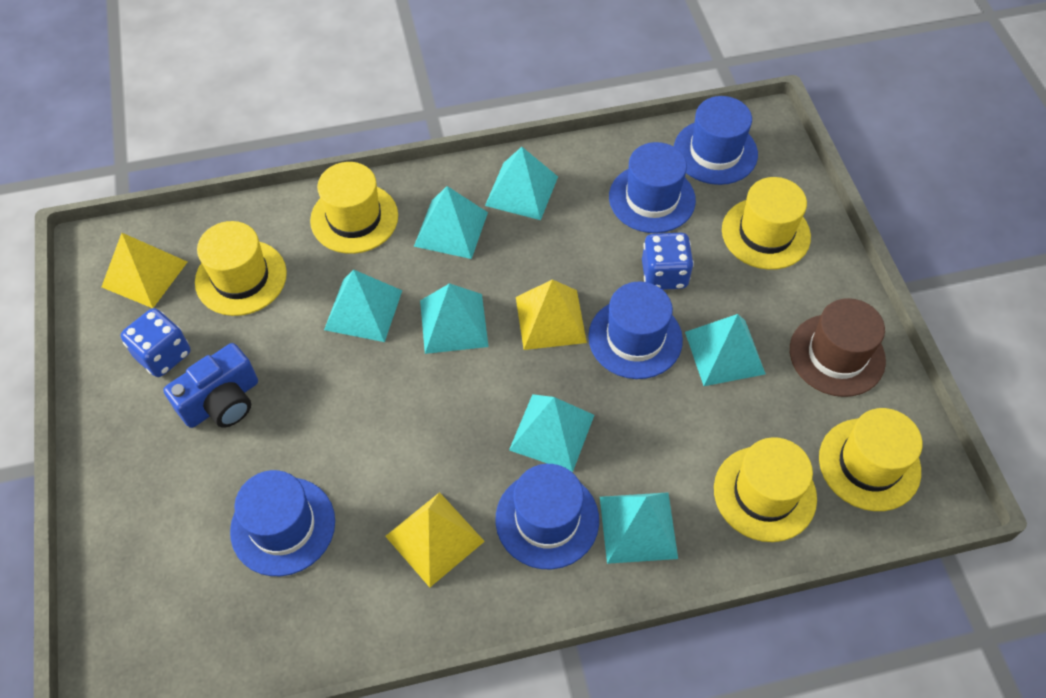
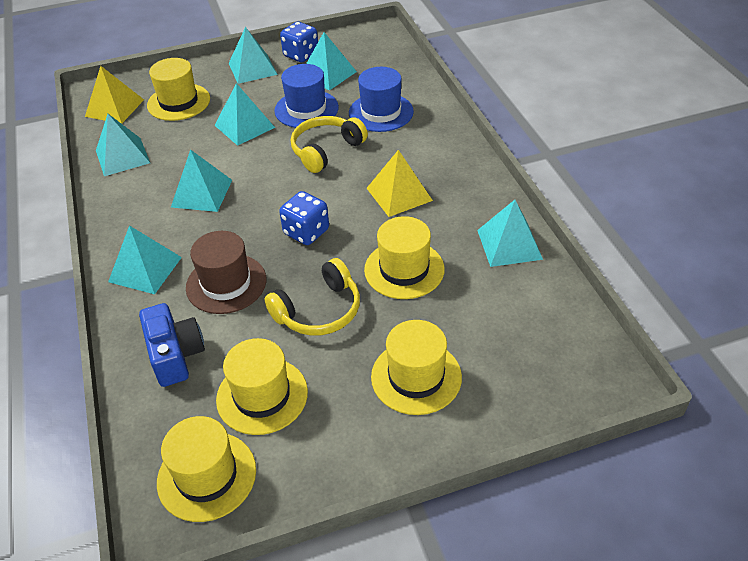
blue hat: [230,470,335,576] [495,464,599,569] [588,282,683,379] [609,142,696,233] [674,96,758,185] = 5 -> [275,64,339,128] [349,67,414,132] = 2
yellow headphones: none = 0 -> [265,258,360,336] [291,116,368,173] = 2
yellow pyramid: [102,233,187,308] [385,492,485,587] [516,279,587,350] = 3 -> [85,66,144,124] [367,150,433,217] = 2

